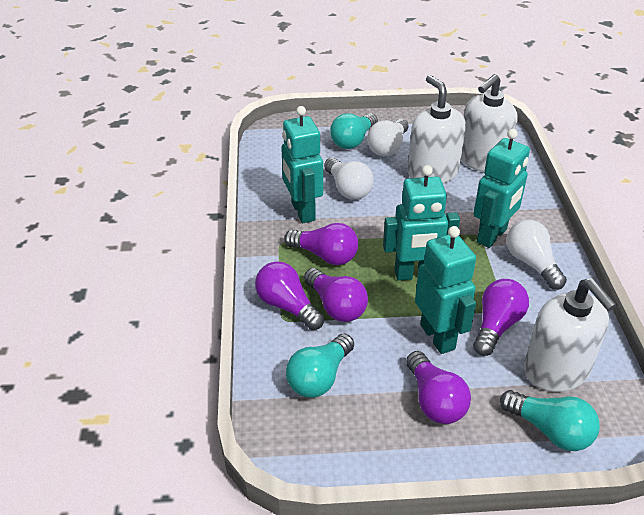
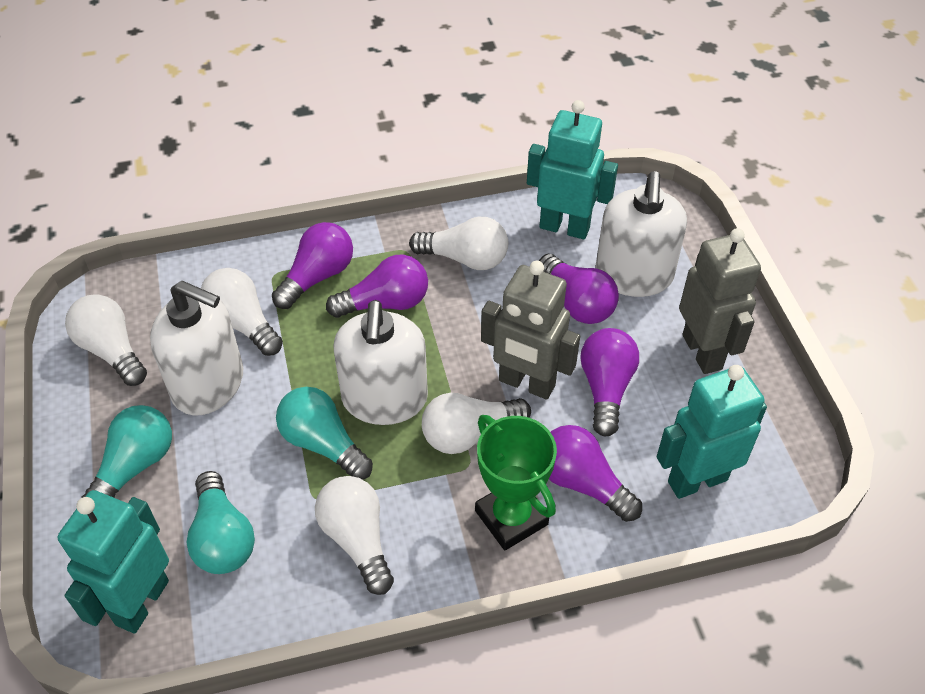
green trophy: none = 0 -> [475,415,557,550] = 1
grey robot: none = 0 -> [481,261,580,400] [679,228,761,374] = 2
turquoise robot: [281,106,323,223] [383,165,460,281] [415,226,476,354] [474,129,530,248] = 4 -> [57,490,169,634] [527,100,618,239] [657,365,767,499] = 3
white light bulb: [324,157,374,200] [367,119,408,156] [507,219,567,290] = 3 -> [65,294,147,386] [201,268,283,356] [315,476,394,595] [409,217,508,270] [422,393,531,454] = 5

